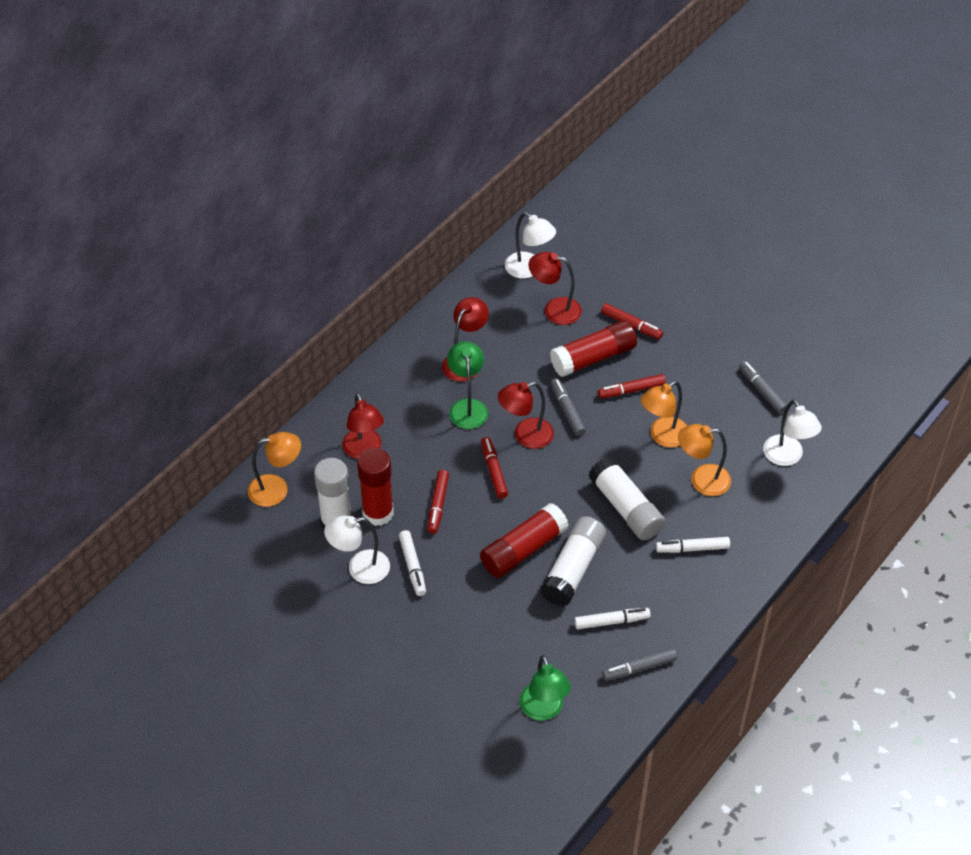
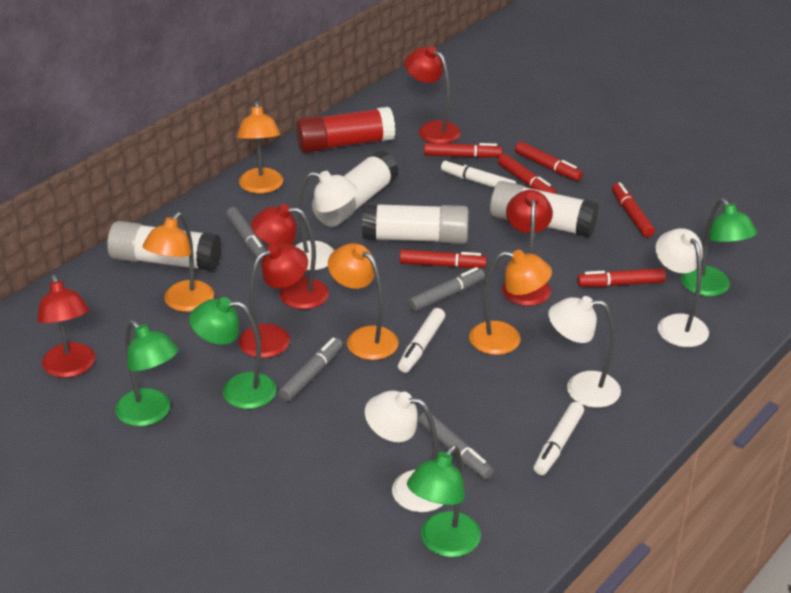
green lamp: [447,341,488,429] [520,655,571,721] = 2 -> [115,320,179,427] [189,297,277,409] [407,445,481,557] [681,198,757,296] = 4
grey marker: [551,379,586,436] [602,648,677,681] [739,361,787,413] = 3 -> [226,207,266,261] [278,337,343,402] [408,267,485,312] [418,412,494,479] = 4
orange lamp: [248,432,301,507] [641,381,687,448] [678,424,731,496] = 3 -> [143,212,214,312] [237,101,283,194] [328,243,399,360] [469,250,552,355] = 4
red glue stick: [357,448,394,526] [480,503,569,578] [550,320,637,377] = 3 -> [296,107,395,153] = 1
red lamp: [342,393,384,459] [442,297,489,382] [498,382,554,449] [528,252,582,325] = 4 -> [37,274,95,378] [238,243,308,358] [251,204,329,309] [405,46,461,144] [502,190,553,306] = 5
red marker: [427,470,449,534] [481,437,508,499] [598,374,666,399] [601,303,663,339] = 4 -> [400,250,487,268] [424,143,502,158] [498,154,557,194] [515,141,583,181] [577,268,666,287] [612,182,655,237] = 6
white glue stick: [314,458,352,530] [540,516,606,606] [589,457,665,540] = 3 -> [107,221,221,271] [312,150,399,227] [362,203,469,244] [490,181,599,238] = 4
white lamp: [324,516,390,584] [505,212,556,279] [763,400,822,466] = 3 -> [295,171,357,270] [365,390,443,512] [548,296,621,408] [655,228,709,347] = 4

